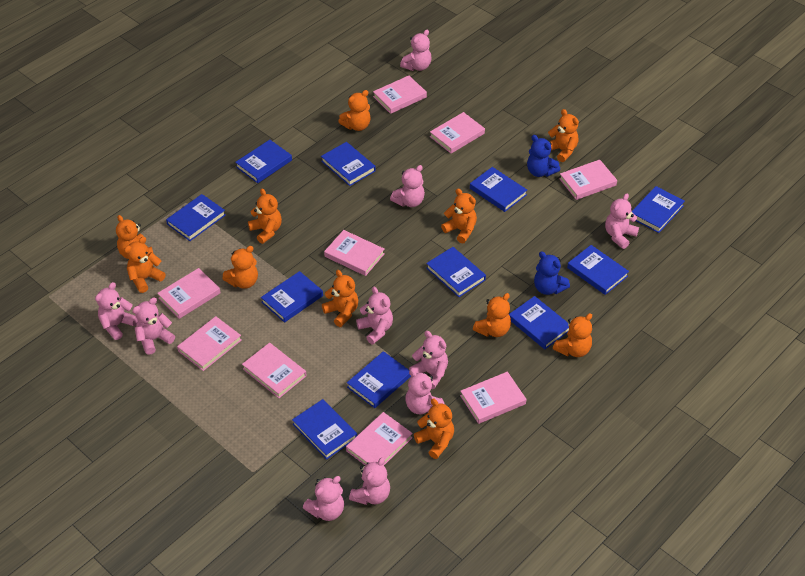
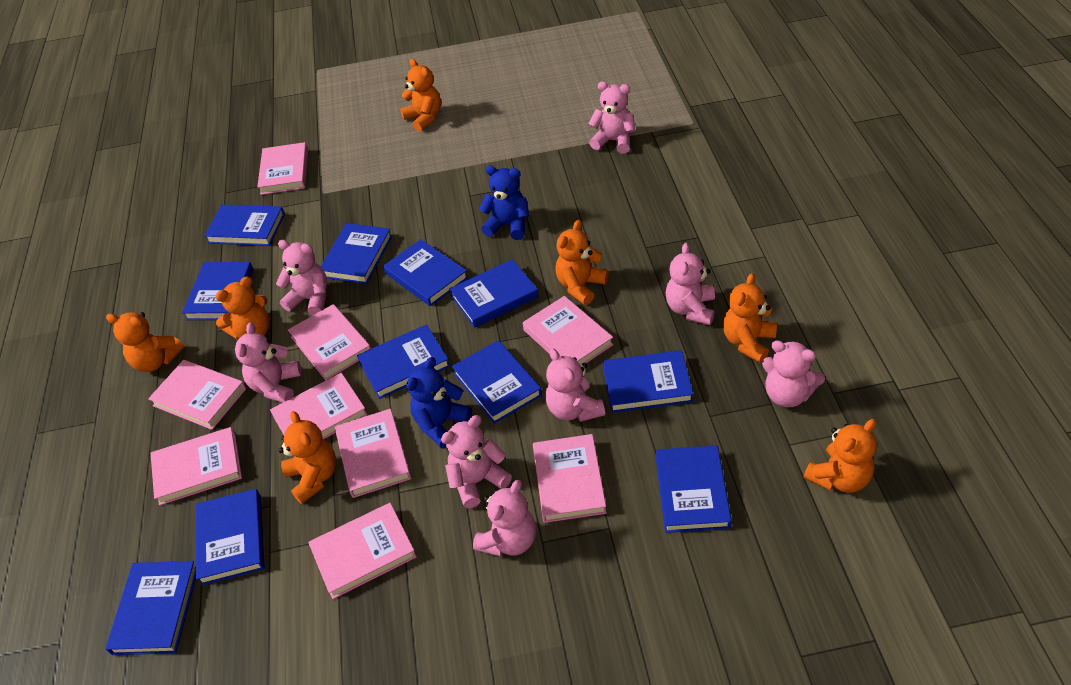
orange teddy bear: [116,215,153,259] [124,237,165,293] [222,246,258,289] [248,189,282,244] [322,270,358,327] [338,90,371,131] [414,399,454,459] [441,188,477,243] [473,293,511,337] [548,109,579,162] [553,313,592,357] = 11 -> [106,312,184,372] [216,277,270,340] [279,411,336,504] [400,59,441,132] [555,220,609,305] [723,273,777,363] [803,419,877,493] = 7
pink teddy bear: [95,282,138,340] [132,297,175,355] [303,476,344,521] [349,457,390,505] [356,287,393,344] [390,165,425,207] [400,30,432,71] [405,369,444,414] [409,331,448,389] [605,193,639,249] = 10 -> [235,322,302,403] [276,240,327,316] [441,415,512,508] [473,480,536,557] [545,348,605,422] [588,82,635,154] [666,242,715,325] [762,340,825,407] = 8

